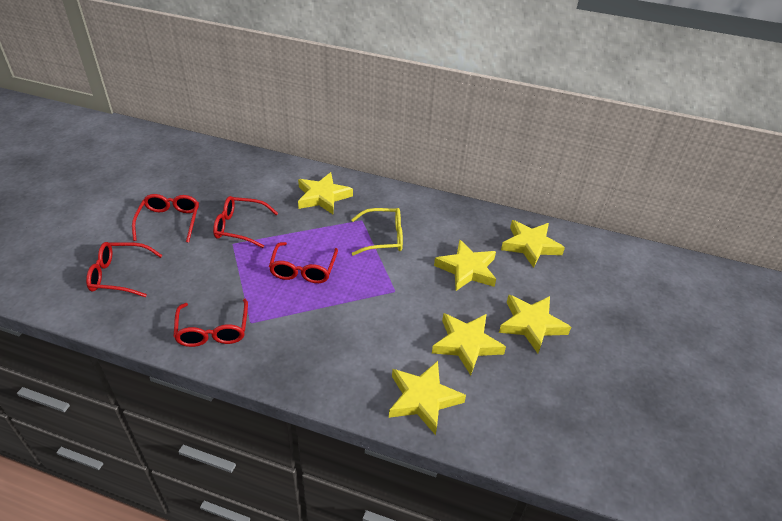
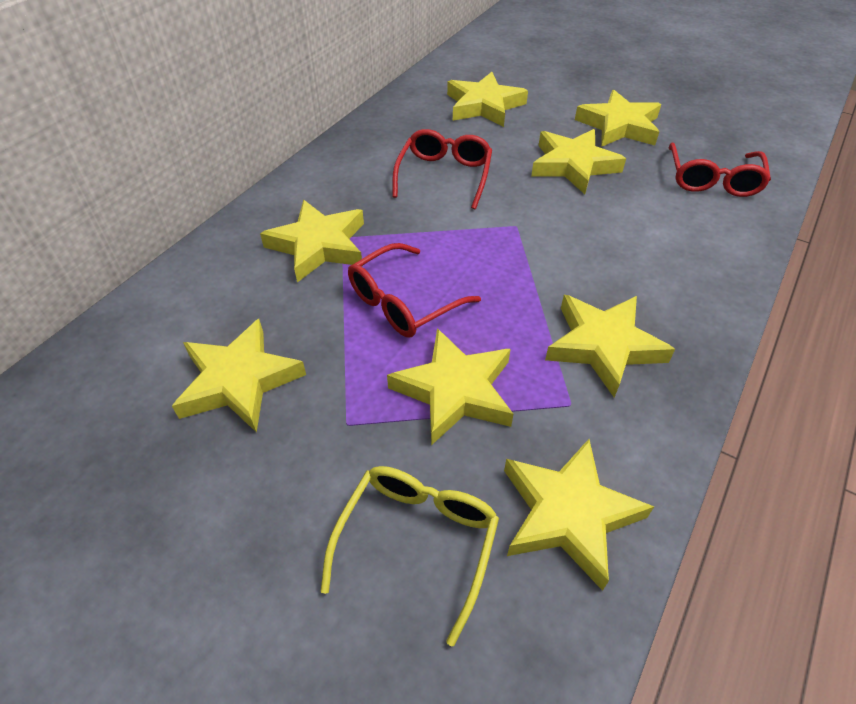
red glasses: [86,242,163,297] [132,194,199,243] [173,299,248,347] [213,196,278,248] [269,242,338,283] = 5 -> [348,243,481,337] [392,129,492,209] [669,142,771,197] = 3
yellow star: [298,172,353,214] [389,361,466,435] [432,313,506,375] [434,239,496,291] [499,295,571,353] [501,220,565,268] = 6 -> [172,319,306,433] [260,200,364,283] [387,328,513,445] [447,72,528,127] [504,439,654,591] [531,129,626,194] [545,295,675,398] [575,90,661,147] = 8

